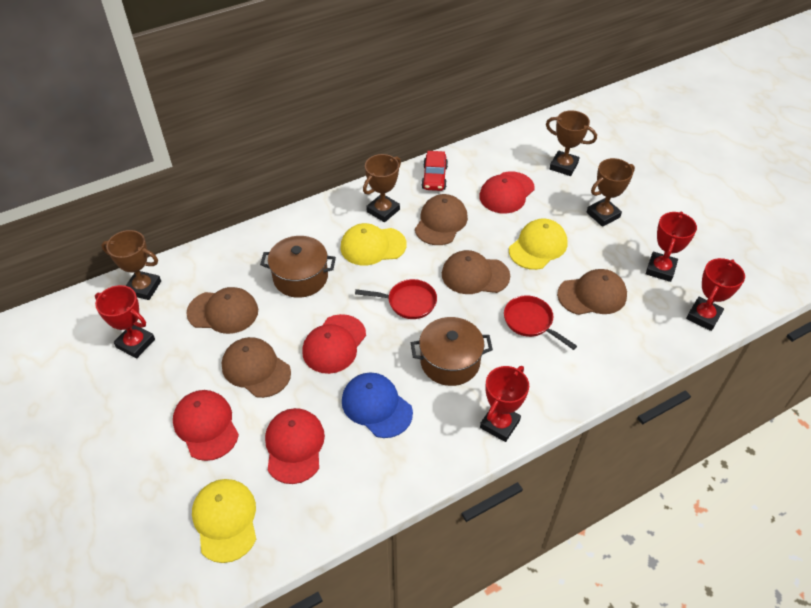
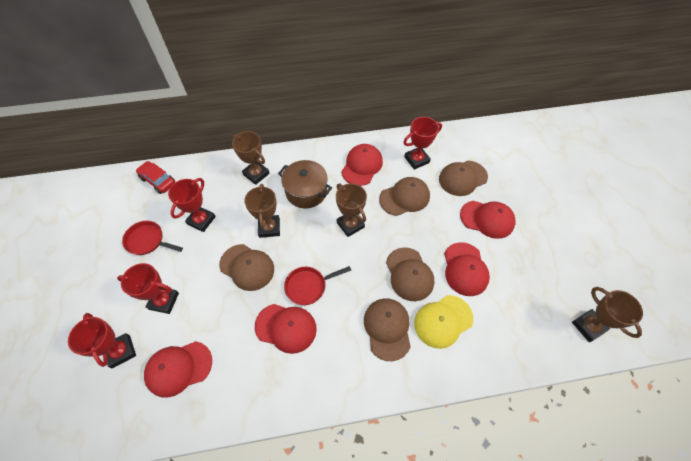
blue cap: [342,372,413,438] = 1 -> none = 0
brown pot: [260,236,336,298] [411,317,493,386] = 2 -> [278,160,332,208] = 1
red cap: [173,390,239,461] [265,408,325,484] [302,314,366,374] [479,171,535,214] = 4 -> [144,341,212,398] [255,304,317,354] [341,144,383,186] [444,242,490,296] [460,201,515,239] = 5
yellow cap: [192,479,256,563] [340,223,406,266] [509,218,568,270] = 3 -> [414,295,473,349] = 1

